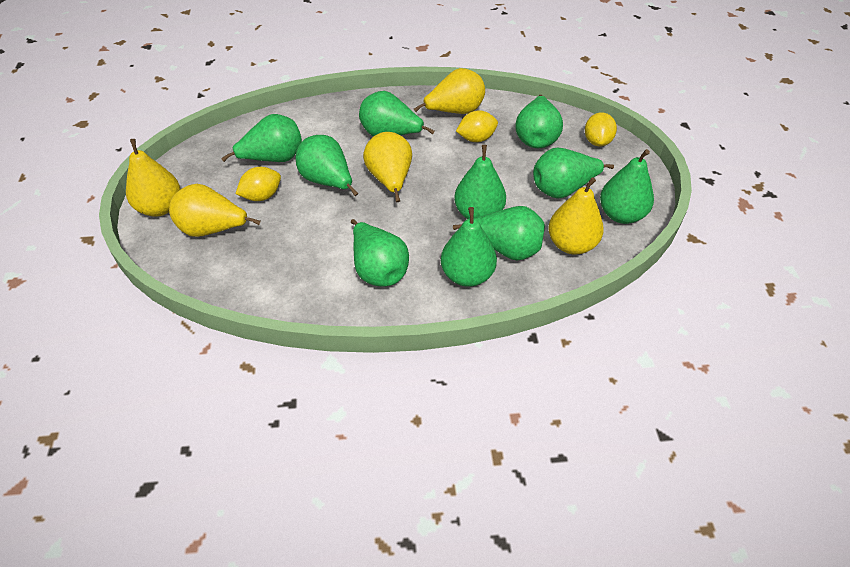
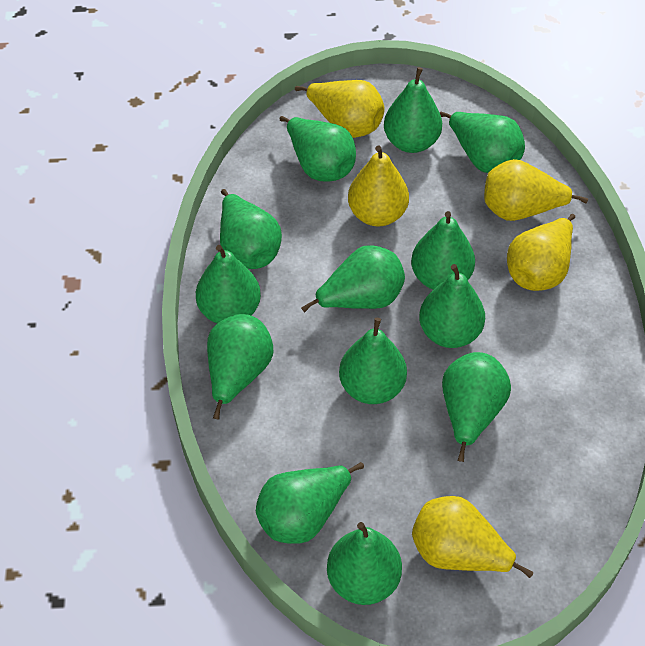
green pear: [221,114,302,162] [296,135,358,196] [351,219,409,287] [359,91,435,137] [441,207,497,287] [453,206,545,261] [454,145,506,219] [515,95,563,148] [533,148,614,199] [600,149,654,224] = 10 -> [196,245,261,323] [207,314,273,420] [220,189,282,269] [256,462,364,544] [280,116,356,182] [301,245,405,312] [327,522,402,605] [339,318,407,404] [384,67,442,153] [411,211,475,290] [419,264,485,348] [439,112,525,173] [442,352,511,462] = 13
yellow lemon: [235,167,281,201] [456,110,498,142] [585,112,617,147] = 3 -> none = 0

